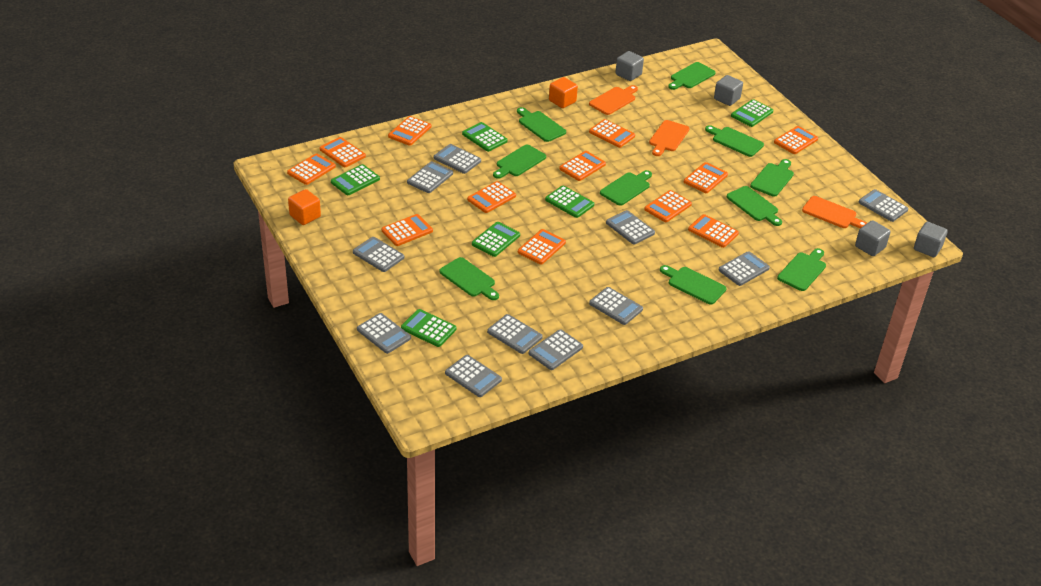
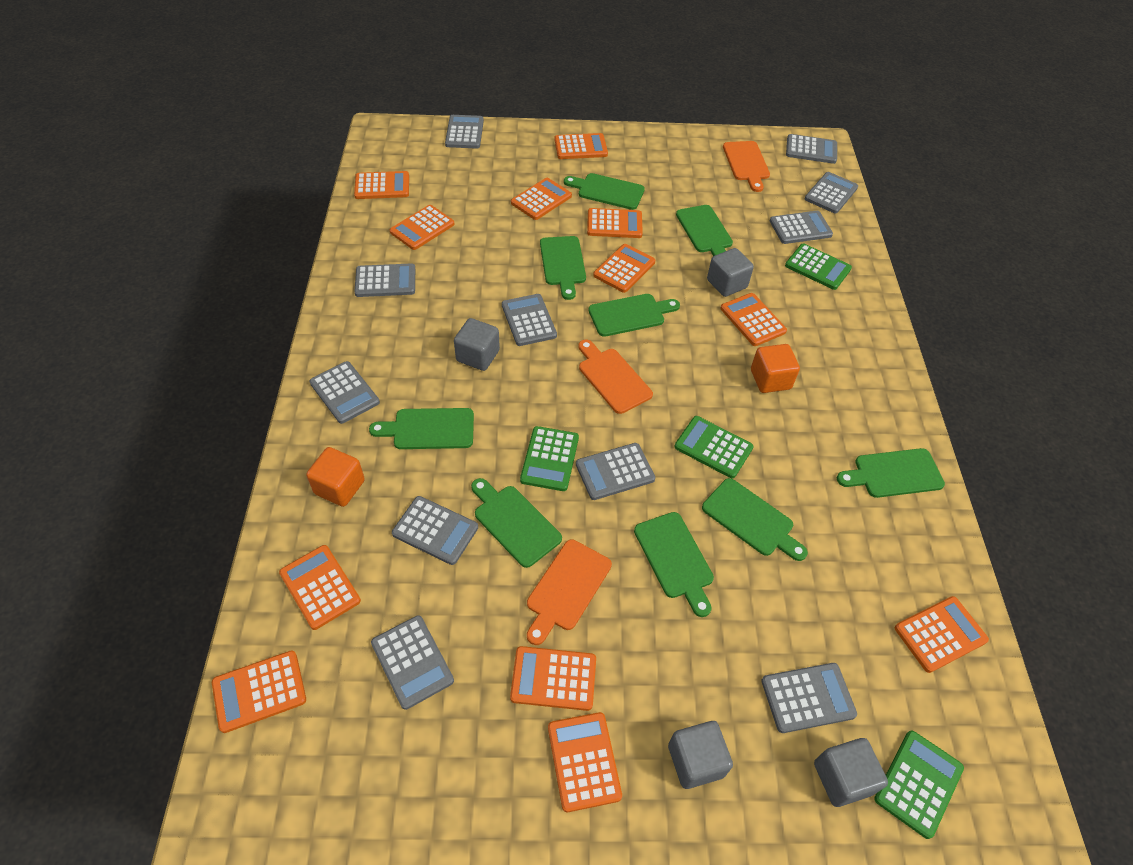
green calculator: [331,164,380,195] [401,309,457,347] [462,122,508,152] [472,222,520,257] [545,186,594,218] [731,99,773,127] = 6 -> [520,426,579,491] [674,416,754,478] [785,244,852,290] [874,731,964,839] = 4
green cutting board: [439,257,499,300] [493,145,546,179] [517,107,566,142] [600,170,652,206] [660,265,727,305] [668,62,716,90] [705,125,764,157] [727,186,782,226] [750,159,794,197] [777,248,826,291] = 10 -> [369,408,474,449] [471,478,562,568] [540,236,586,300] [564,173,645,210] [588,294,680,337] [634,512,714,617] [676,205,733,256] [702,478,808,561] [837,448,945,498] = 9

